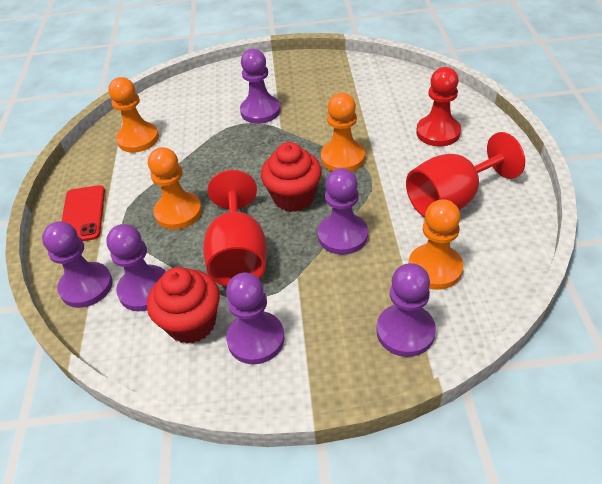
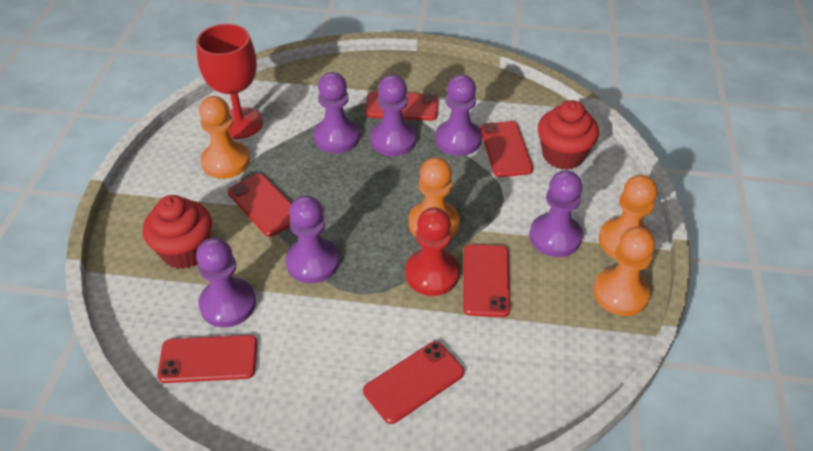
red goblet: [203,170,267,286] [406,132,525,218] = 2 -> [196,24,263,139] = 1
red phone: [62,185,105,241] = 1 -> [157,335,257,383] [228,173,292,237] [363,341,464,424] [365,91,438,121] [463,244,510,317] [480,121,533,177] = 6

